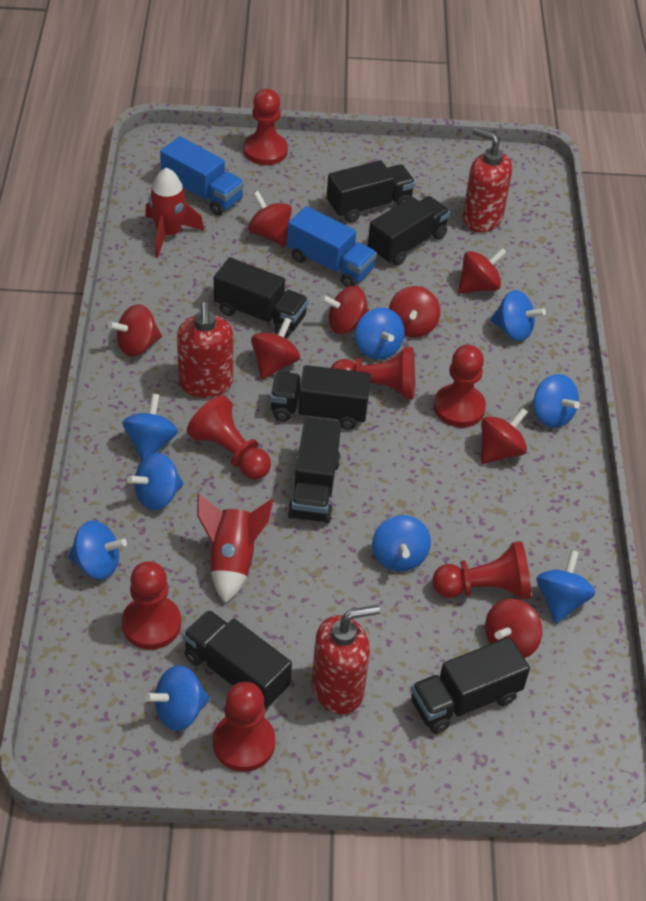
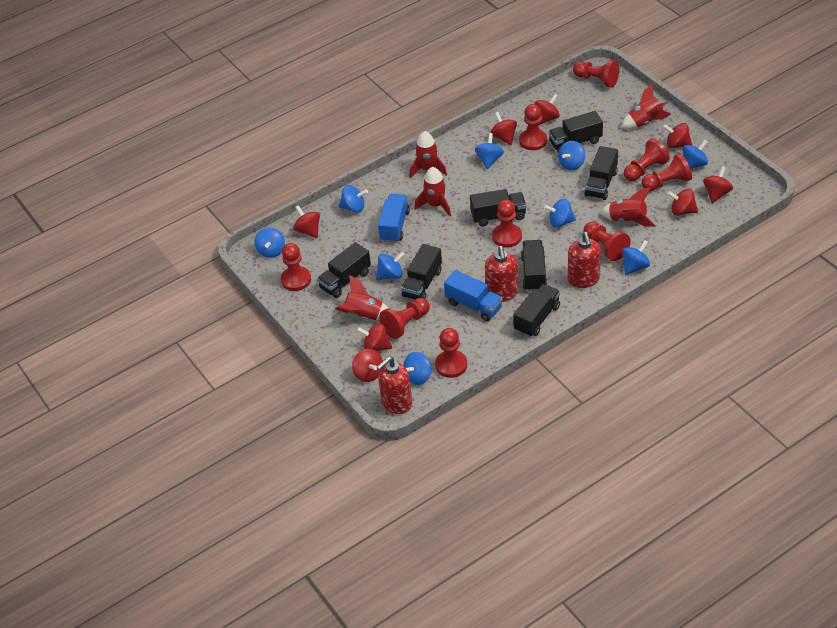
red pawn: [122,561,181,649] [187,395,271,480] [213,682,275,772] [243,89,288,165] [331,347,415,399] [432,541,531,600] [434,345,486,427] = 7 -> [281,243,311,291] [379,298,430,339] [435,328,467,378] [492,199,522,248] [519,104,547,150] [573,60,619,88] [584,222,631,261] [624,138,670,181] [642,153,692,191] = 9
red rocket: [145,167,204,257] [197,493,273,603] = 2 -> [335,275,388,320] [409,131,447,178] [414,167,451,216] [600,187,656,227] [621,84,671,129] = 5

